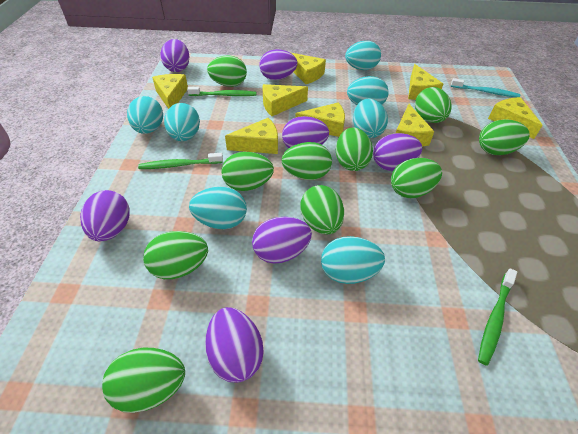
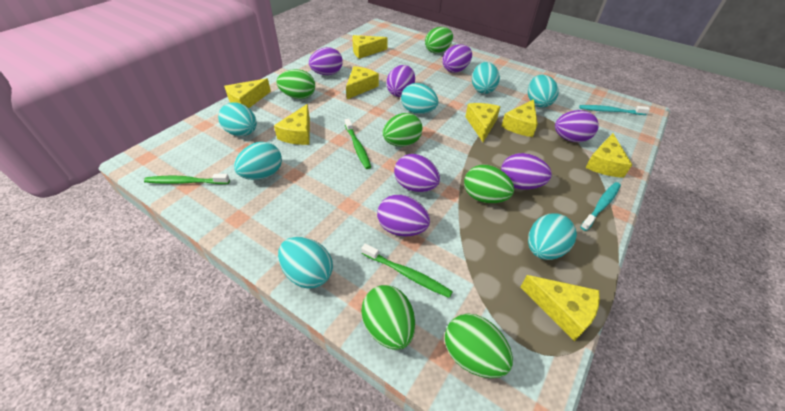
green egg: [102,348,185,413] [143,231,208,279] [207,55,247,87] [221,152,274,191] [282,142,332,180] [300,185,344,234] [336,127,373,171] [391,158,442,198] [415,87,452,123] [479,119,530,155] = 10 -> [277,69,315,99] [361,285,415,350] [383,113,422,147] [425,27,453,53] [445,314,513,378] [464,165,514,203] = 6
turquoise toothbrush: [451,78,520,97] = 1 -> [579,105,650,115] [580,182,621,231] = 2

